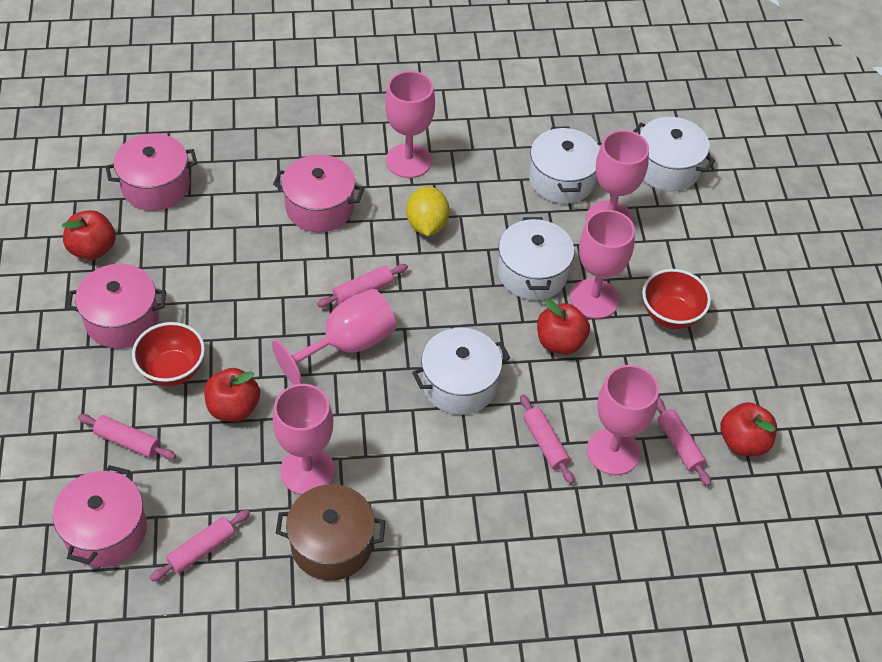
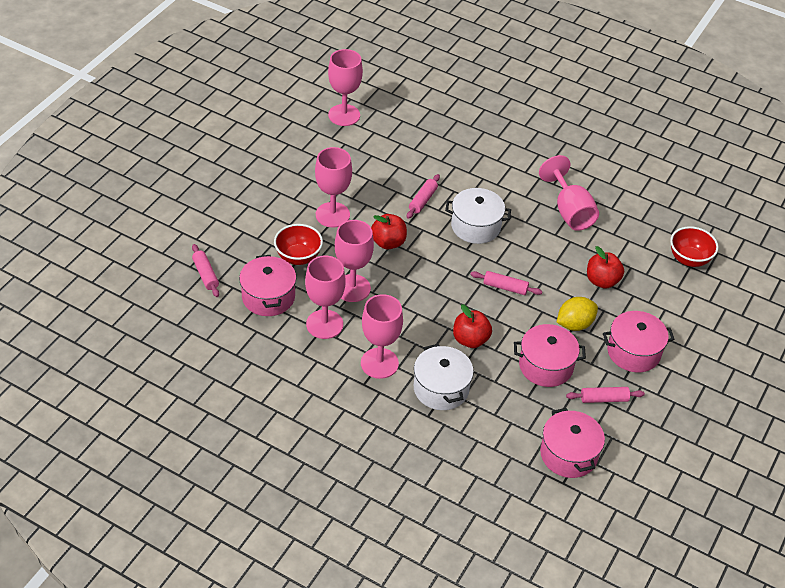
brown pot: [276,484,385,581] = 1 -> none = 0
pink rolling pin: [78,414,176,460] [150,510,250,582] [317,264,408,307] [520,395,574,484] [657,397,711,486] = 5 -> [192,244,219,297] [407,174,440,219] [470,271,542,295] [566,387,645,403] = 4
red apple: [62,210,116,260] [204,368,260,422] [537,299,590,355] [720,402,777,456] = 4 -> [371,214,407,249] [453,304,492,348] [587,246,624,288] = 3
white pot: [412,328,511,415] [498,217,574,300] [529,126,600,204] [633,117,715,191] = 4 -> [414,344,474,410] [445,188,511,244] = 2

